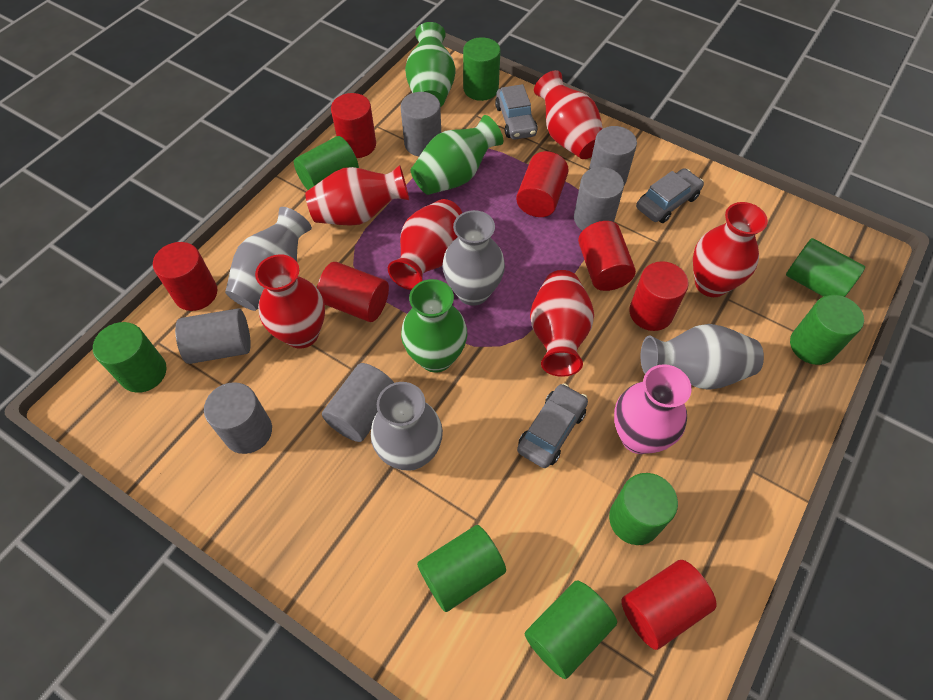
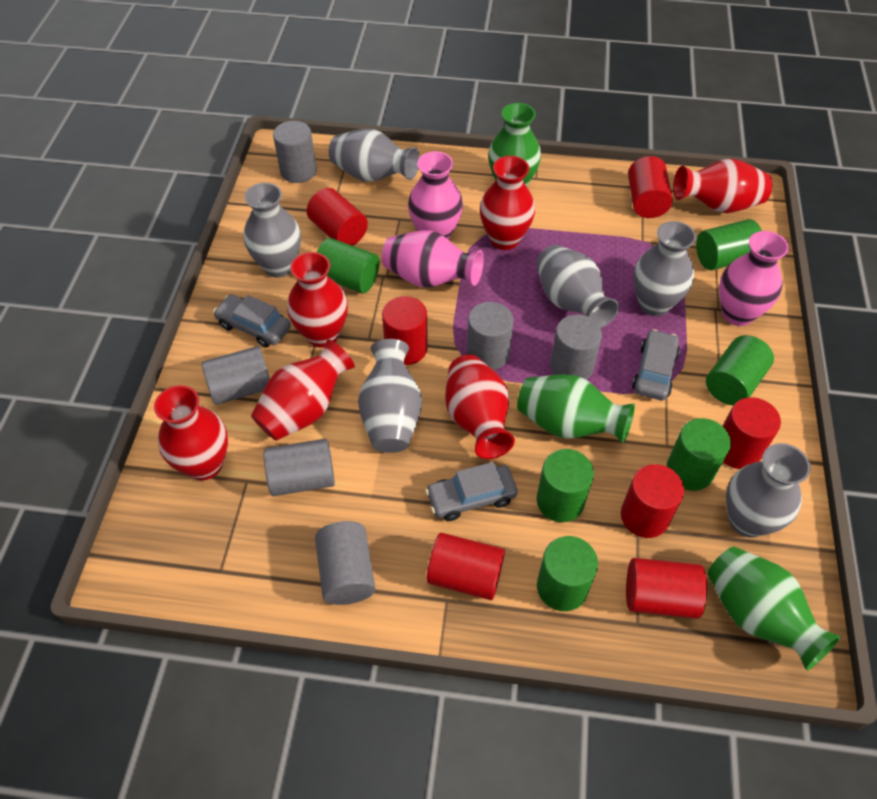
green cylinder: [93,322,167,393] [294,136,359,190] [417,525,506,612] [463,37,501,101] [525,581,617,679] [609,473,678,545] [786,238,865,297] [790,295,864,365] = 8 -> [317,238,379,293] [536,449,594,522] [537,536,598,611] [667,418,731,491] [696,219,762,270] [706,335,774,405] = 6
grey vase: [225,207,312,311] [371,382,443,471] [442,210,505,306] [641,324,764,390] = 4 -> [243,183,301,277] [329,129,420,182] [358,339,422,453] [536,245,619,328] [633,221,696,316] [726,443,811,538] = 6
pink vase: [614,364,692,454] = 1 -> [382,230,484,287] [408,151,463,240] [719,231,789,326] = 3

